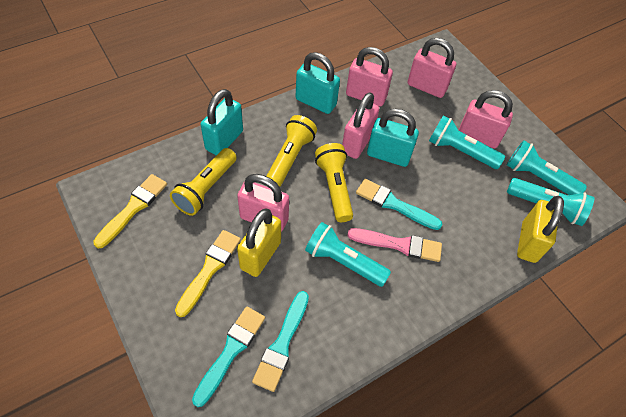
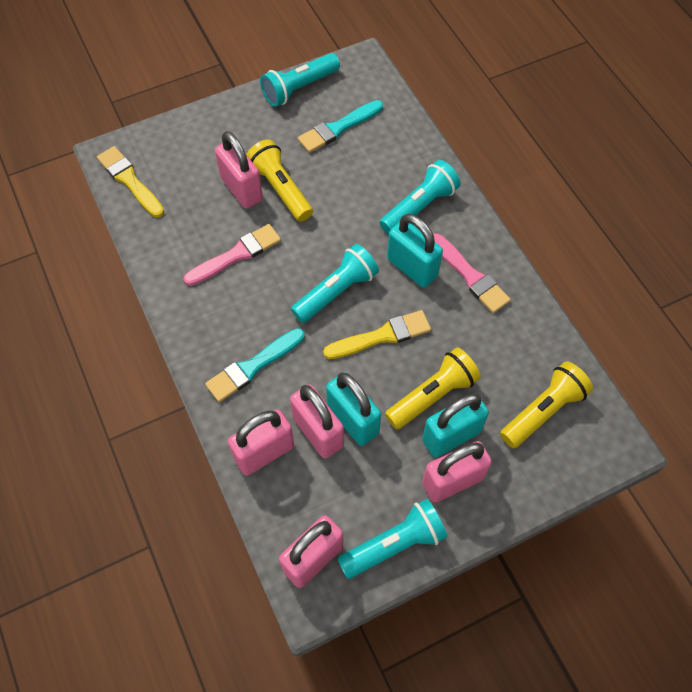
pink brush: [347,228,442,262] = 1 -> [183,224,281,286] [433,233,511,313] = 2
turquoise brush: [192,306,265,407] [252,291,309,392] [356,179,442,230] = 3 -> [205,328,305,402] [298,100,383,153] = 2
yellow padlock: [237,209,281,277] [517,196,564,263] = 2 -> none = 0

